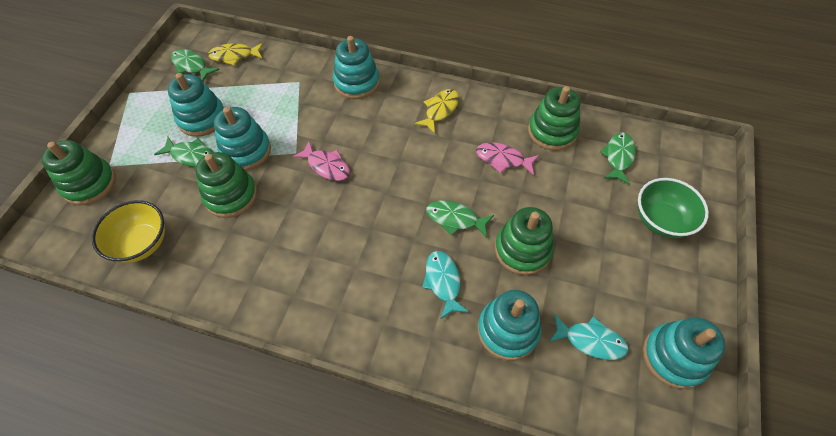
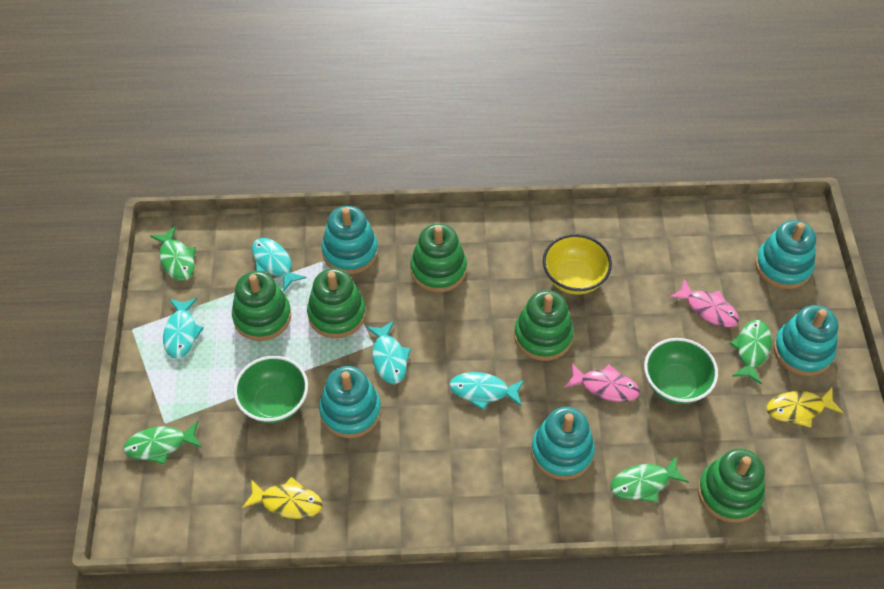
green bowl: [638,178,709,238] = 1 -> [234,356,308,423] [644,338,718,404] = 2
green stacking toy: [41,140,116,205] [195,152,257,218] [495,207,554,275] [528,86,581,151] = 4 -> [232,271,291,341] [307,268,366,338] [410,224,467,293] [514,290,574,361] [698,448,765,523] = 5
turquoise fish: [422,251,469,319] [549,314,629,360] = 2 -> [163,298,204,359] [252,238,307,292] [366,321,411,384] [450,372,524,410] = 4

